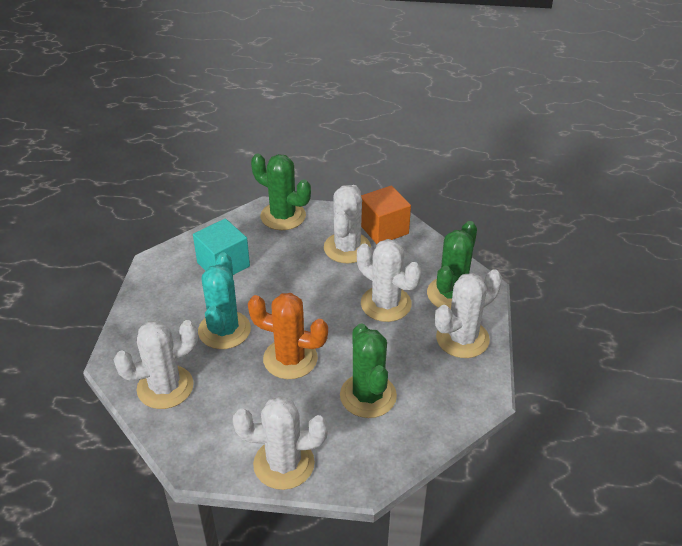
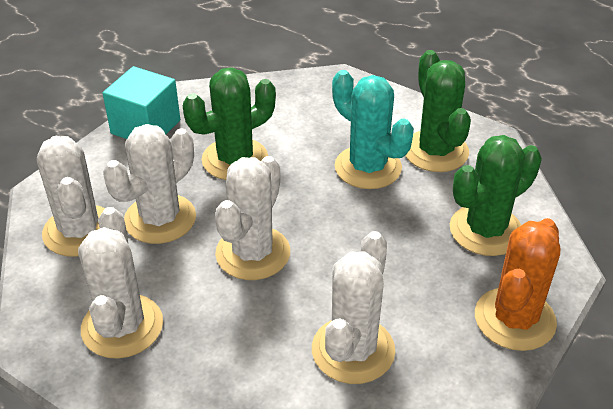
orange cube: [361,185,411,244] = 1 -> none = 0

